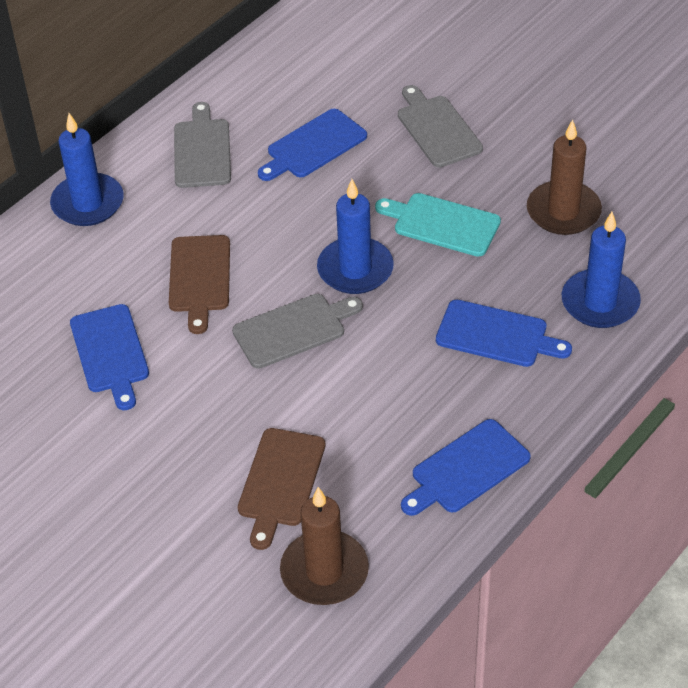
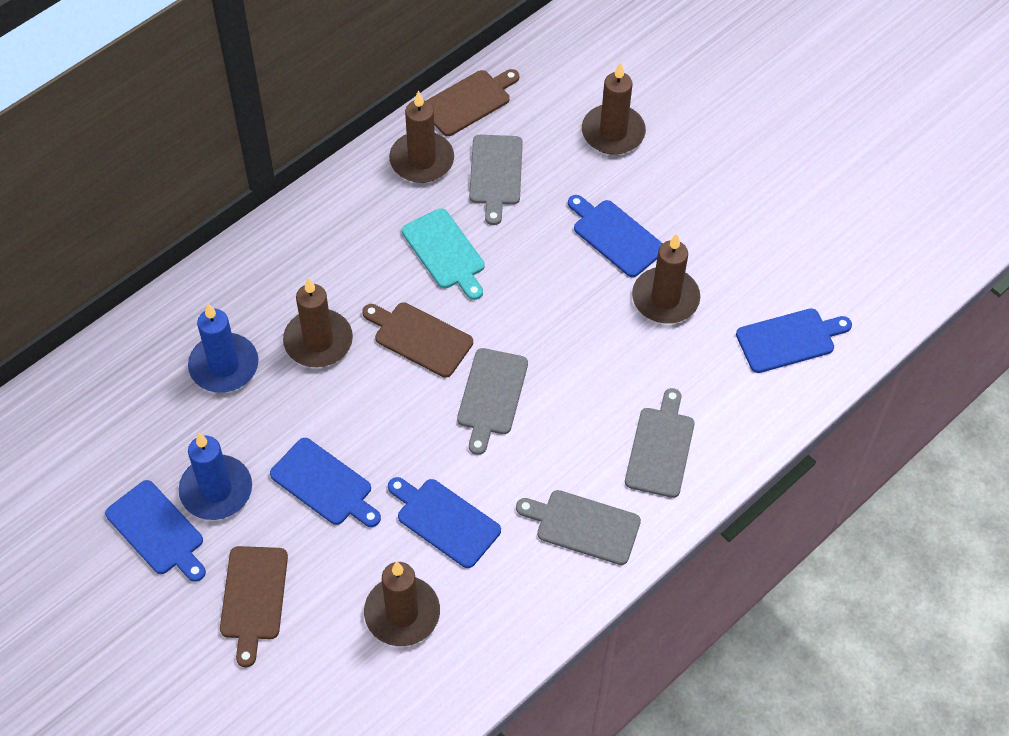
blue candle: [50,113,124,226] [317,179,394,294] [562,212,641,328] = 3 -> [179,433,252,520] [188,303,259,393] = 2
blue cutting board: [70,304,149,410] [258,109,367,181] [401,419,531,516] [436,300,572,367] = 4 -> [105,480,206,582] [270,438,381,527] [388,477,501,568] [568,195,663,277] [736,308,852,373] = 5
brown candle: [280,487,369,605] [527,120,602,235] = 2 -> [283,278,353,367] [364,562,440,646] [389,91,454,183] [582,62,646,155] [632,233,700,324] = 5
brown cutting board: [169,235,230,334] [238,428,326,550] = 2 -> [220,546,288,667] [362,302,473,378] [426,69,519,136] = 3
grey cutting board: [174,102,231,188] [232,294,363,369] [398,85,483,168] = 3 -> [457,348,528,455] [469,135,523,225] [516,490,641,565] [625,388,695,498] = 4

